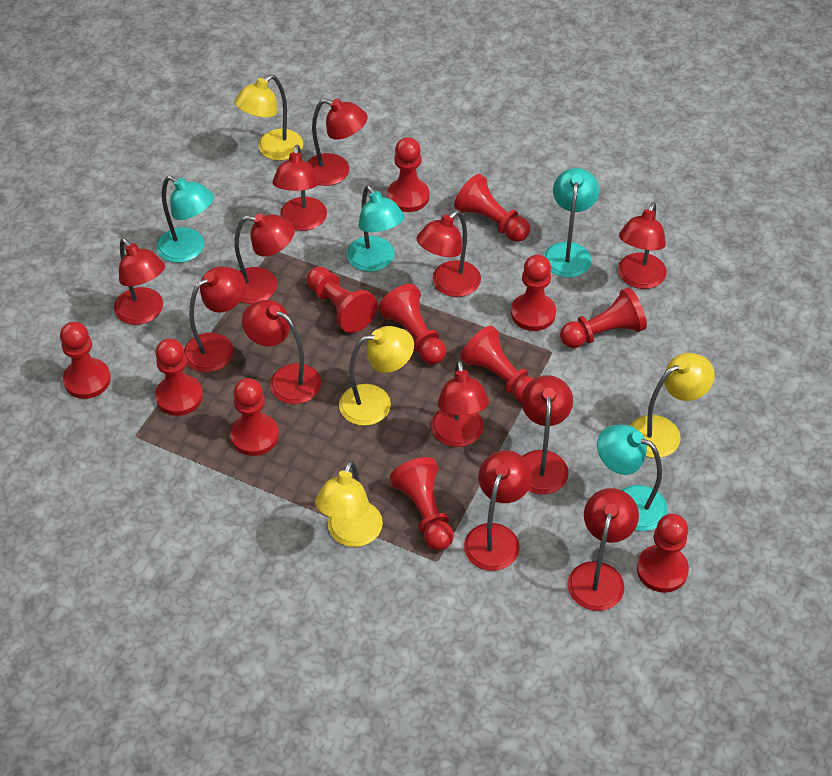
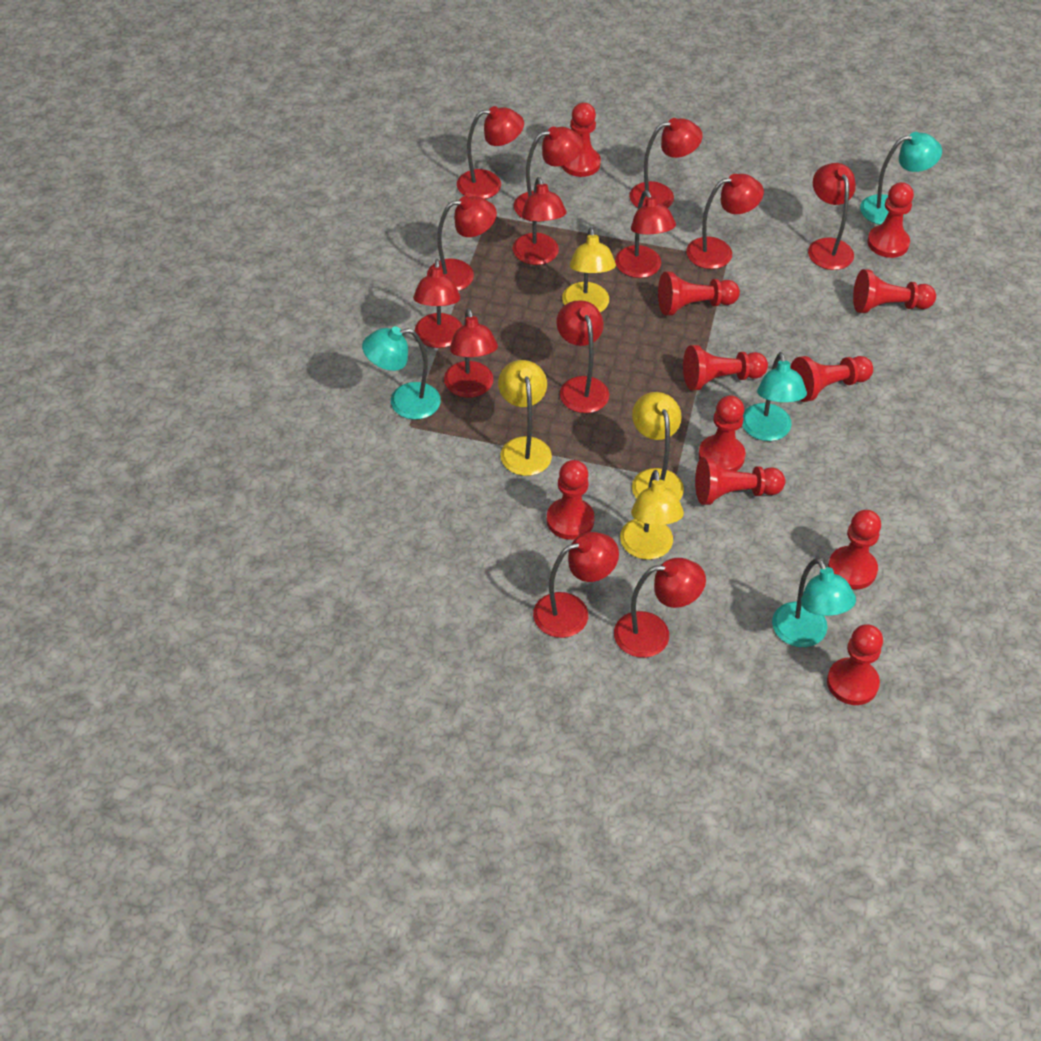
red lamp: [114,238,165,325] [184,267,246,372] [234,213,295,304] [242,300,321,404] [273,145,327,231] [307,99,368,186] [416,210,481,297] [431,360,489,447] [464,450,532,571] [521,375,573,495] [568,488,639,611] [618,202,667,289] = 12 -> [413,259,462,348] [427,196,497,291] [444,308,498,398] [457,106,524,199] [513,177,567,265] [514,127,583,222] [533,532,619,638] [556,300,609,413] [614,558,706,658] [615,190,676,278] [629,118,703,208] [686,174,764,269] [808,163,856,270] = 13
red pawn: [60,322,111,399] [155,339,203,416] [230,378,279,456] [307,267,378,333] [378,284,446,365] [387,137,429,212] [390,457,454,551] [454,174,530,242] [460,326,534,403] [511,255,556,331] [560,287,647,348] [637,514,689,593] = 12 -> [547,460,595,540] [561,102,601,177] [658,272,740,316] [683,345,768,391] [695,457,785,505] [698,395,746,471] [790,356,873,402] [827,624,883,705] [828,510,881,590] [853,269,936,313] [867,182,914,258] = 11

